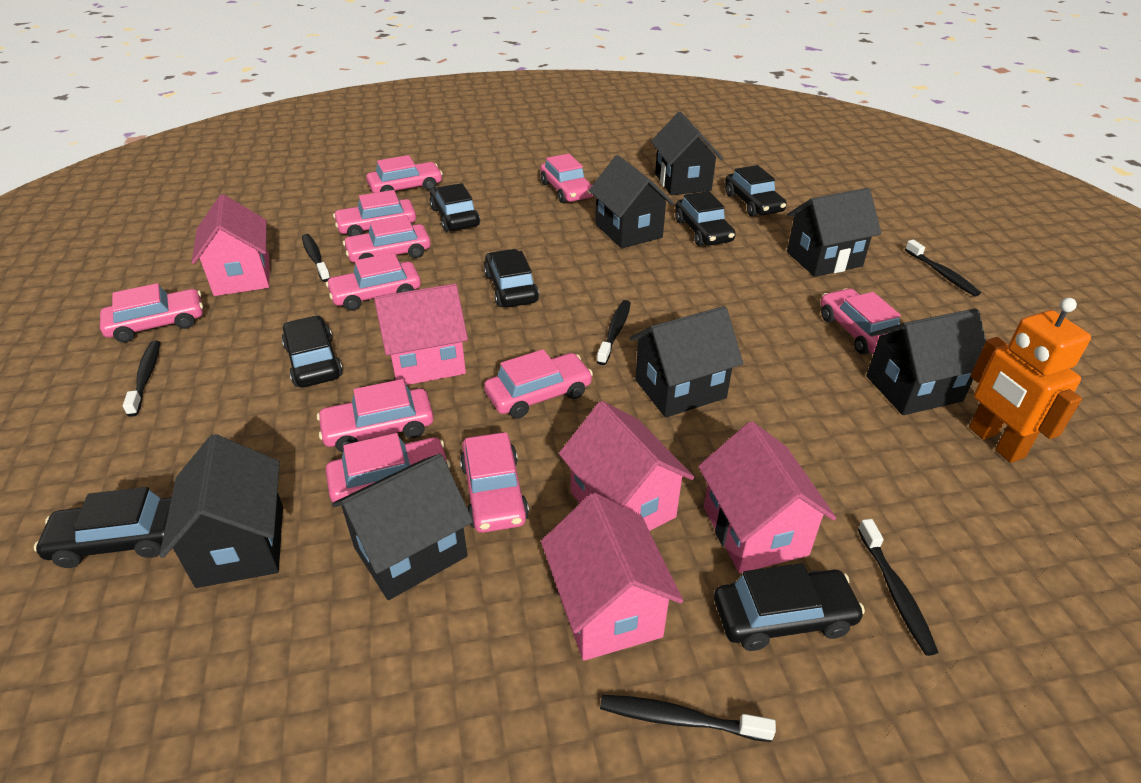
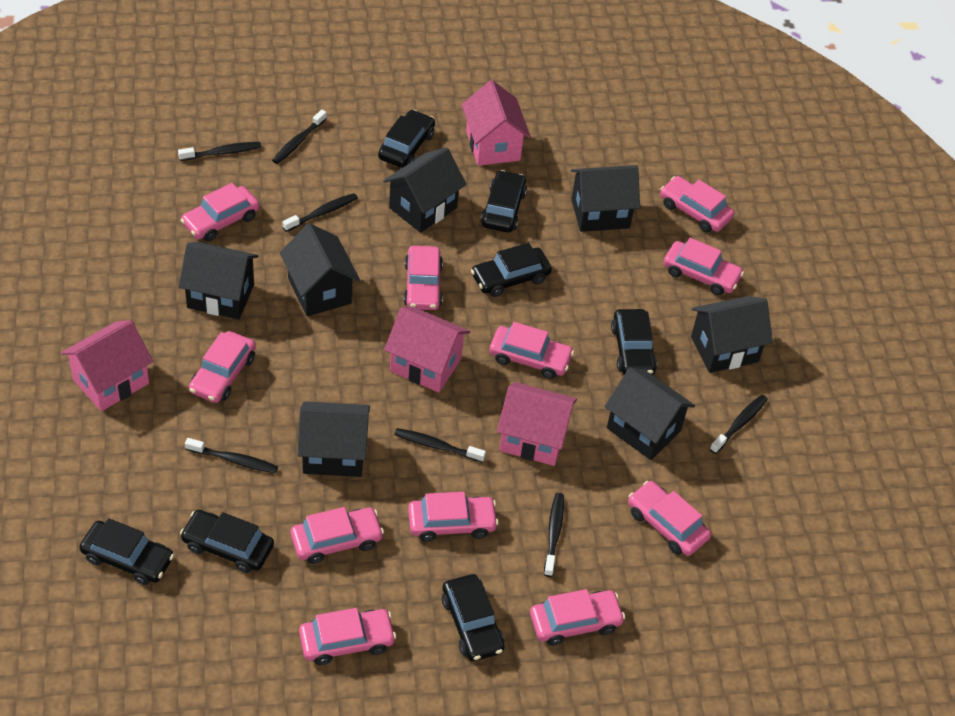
black toothbrush: [123,341,160,417] [302,234,330,282] [597,300,631,365] [600,695,776,742] [858,519,939,656] [905,240,981,297] = 6 -> [178,142,261,161] [185,438,278,473] [272,109,327,164] [283,193,358,232] [394,428,486,463] [544,493,564,577] [710,395,768,454] = 7
orange robot: [969,298,1091,463] = 1 -> none = 0
pink house: [191,194,270,296] [374,284,468,385] [541,493,683,661] [559,401,694,531] [698,421,836,573] = 5 -> [61,320,153,411] [384,307,470,393] [462,80,531,166] [497,382,577,466] = 4

